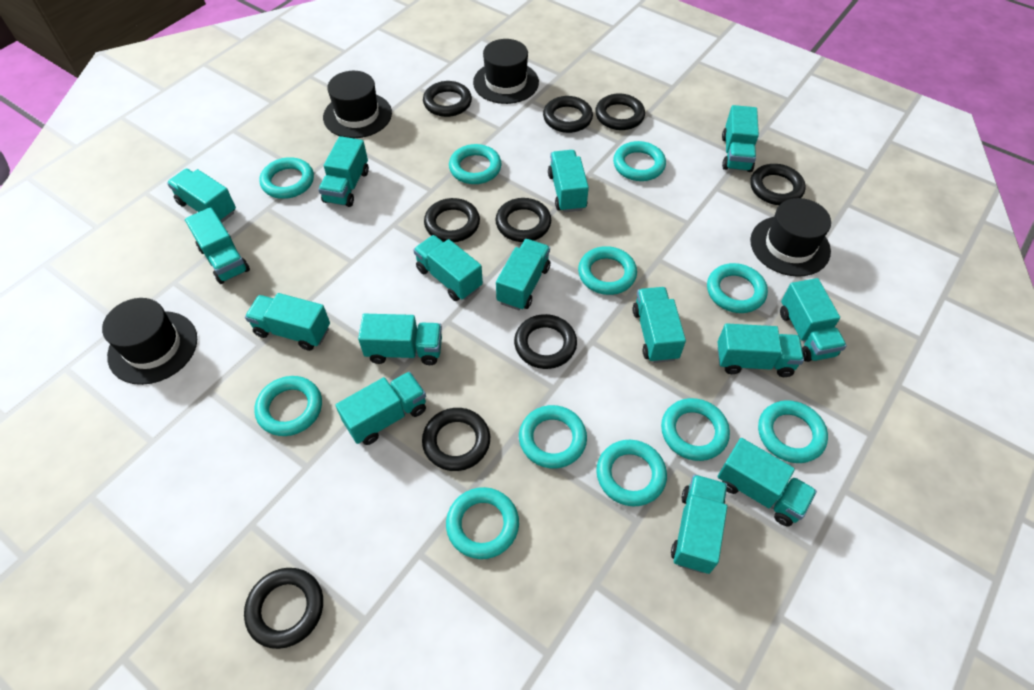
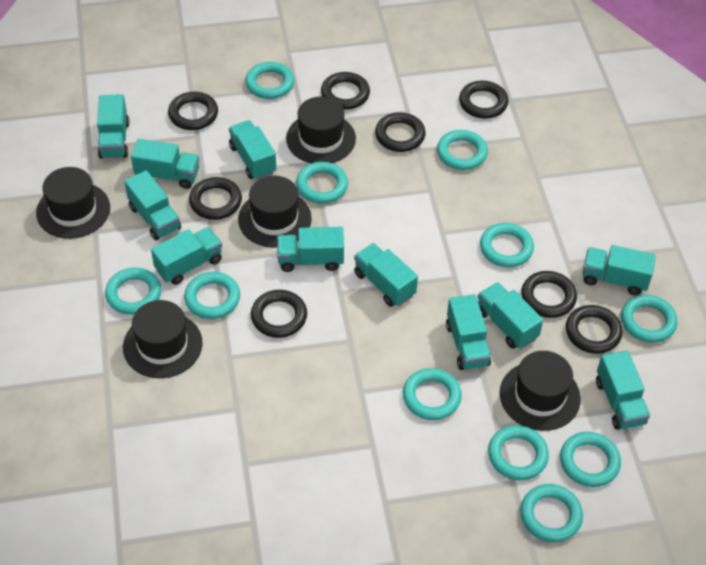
black hat: [102,298,197,385] [323,71,392,138] [473,39,539,104] [750,198,831,277] = 4 -> [36,167,110,239] [123,300,203,378] [238,176,312,248] [286,97,356,163] [500,351,581,431] = 5
black ring: [244,568,323,649] [422,408,490,471] [423,81,472,117] [424,198,480,242] [495,198,551,242] [514,314,577,369] [543,96,593,133] [595,93,645,130] [750,164,806,205] = 9 -> [168,92,218,130] [189,177,242,220] [251,290,307,338] [321,72,370,110] [375,112,426,152] [459,81,508,119] [521,271,577,318] [566,305,623,354] = 8
turquoise truck: [167,169,236,223] [185,207,250,284] [245,293,330,351] [318,136,369,207] [335,372,426,445] [358,314,442,365] [413,235,483,301] [496,239,550,310] [548,150,589,212] [633,287,686,363] [671,475,727,574] [717,323,804,377] [718,438,817,526] [722,105,759,172] [780,278,847,362] = 15 -> [97,94,130,159] [124,170,181,240] [131,139,200,189] [151,227,222,285] [229,120,276,180] [277,227,344,272] [354,243,418,307] [446,294,491,370] [478,282,543,349] [582,245,656,295] [596,351,650,430] = 11

